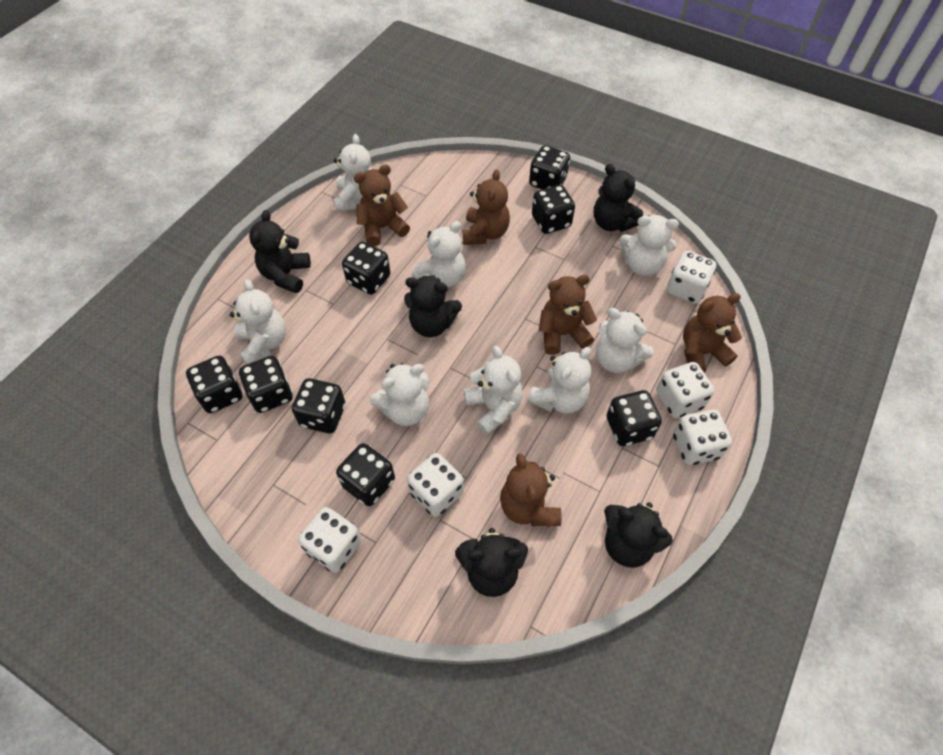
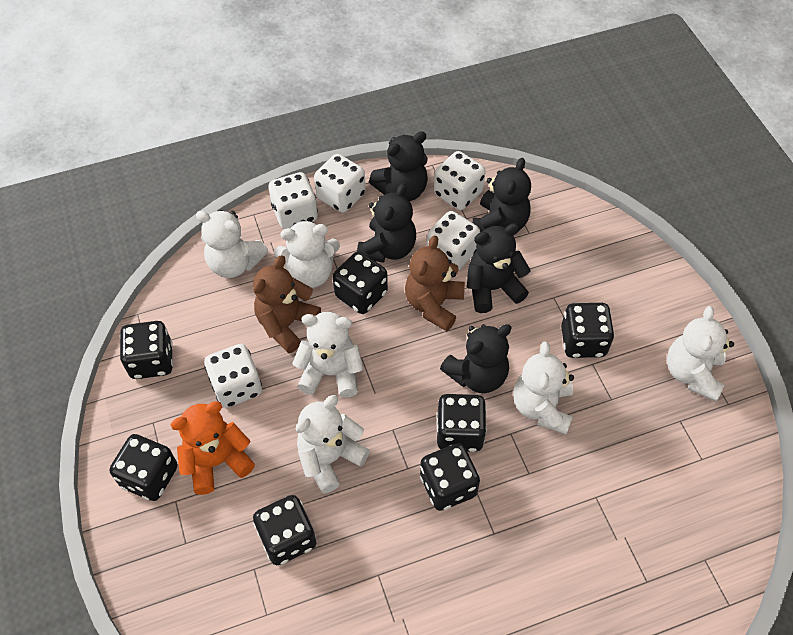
black dice: [186,356,243,413] [239,356,293,413] [292,378,346,433] [336,443,395,506] [342,242,391,295] [529,145,570,190] [532,185,575,234] [606,390,662,446] = 8 -> [110,434,178,501] [120,321,173,379] [253,495,316,565] [333,251,388,314] [420,443,480,511] [436,394,487,452] [561,303,614,358] = 7
brown teddy bear: [354,164,410,246] [463,169,510,245] [500,453,562,527] [539,275,597,355] [683,293,742,372] = 5 -> [253,256,321,353] [405,235,465,331] = 2
orange teddy bear: none = 0 -> [170,401,255,495] = 1
white teddy bear: [230,279,286,364] [334,134,371,212] [370,363,429,426] [412,221,466,288] [464,346,523,435] [527,347,591,414] [596,308,654,373] [620,215,679,276] = 8 -> [196,210,269,278] [274,220,340,288] [292,312,364,398] [296,395,370,494] [513,341,574,434] [667,306,734,401] = 6

